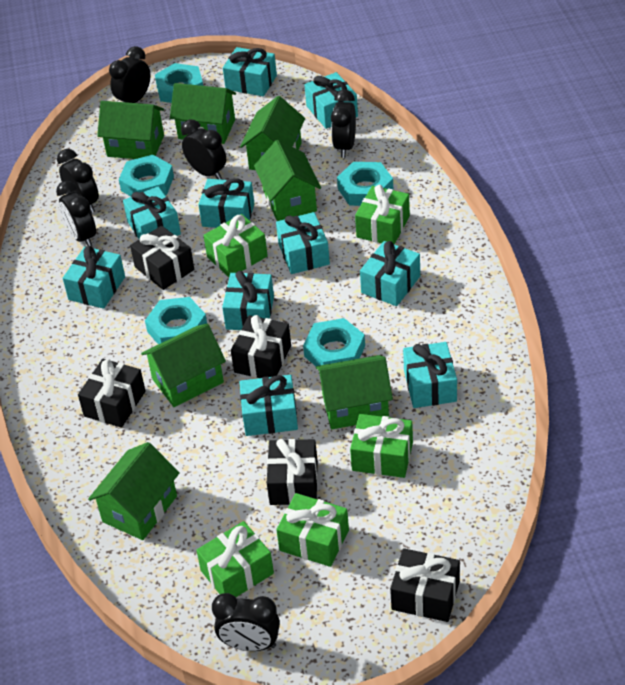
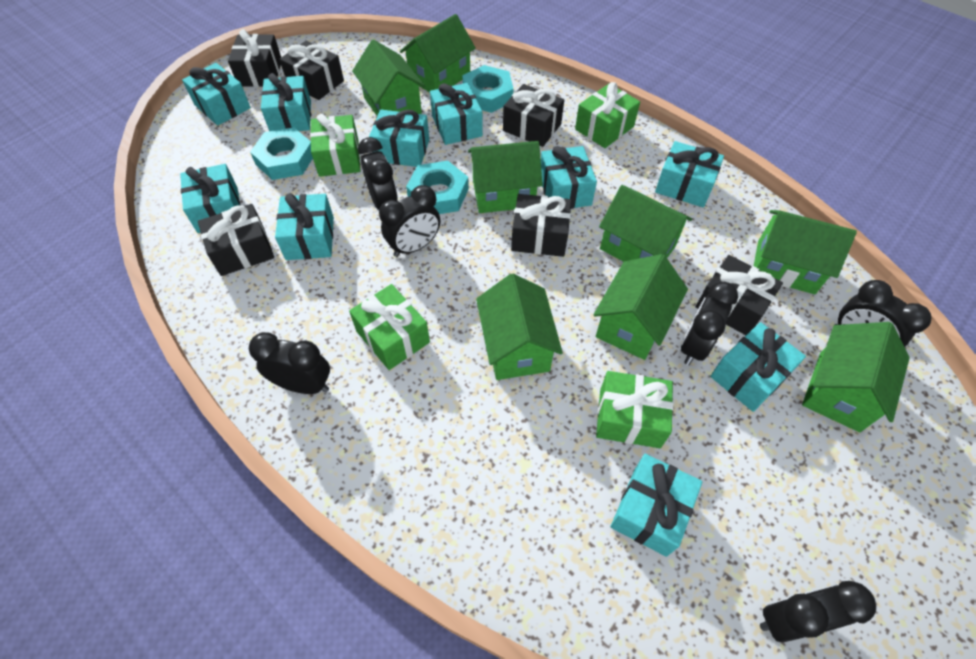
black gift: [78,359,146,428] [130,225,195,290] [231,315,291,378] [267,439,318,505] [390,548,460,622] = 5 -> [198,204,274,276] [228,29,281,87] [279,41,344,100] [503,84,564,147] [511,194,571,257] [696,255,783,335] = 6
green gift: [196,521,274,597] [203,214,268,277] [276,493,349,567] [350,414,413,478] [355,185,410,245] = 5 -> [310,114,360,177] [349,284,430,370] [575,82,640,148] [596,371,673,448] = 4
green house: [88,442,180,540] [97,101,164,159] [141,324,226,407] [170,83,236,144] [240,96,305,170] [254,140,321,221] [316,355,393,429] = 7 -> [352,39,425,116] [400,14,476,93] [468,141,543,213] [476,273,563,380] [593,254,688,360] [599,185,692,262] [754,210,857,294] [802,322,910,432] = 8
turquoise nut: [119,155,174,197] [145,297,207,344] [155,63,203,103] [303,318,365,366] [337,162,393,206] = 5 -> [250,127,313,180] [406,161,469,214] [462,65,513,113] = 3

